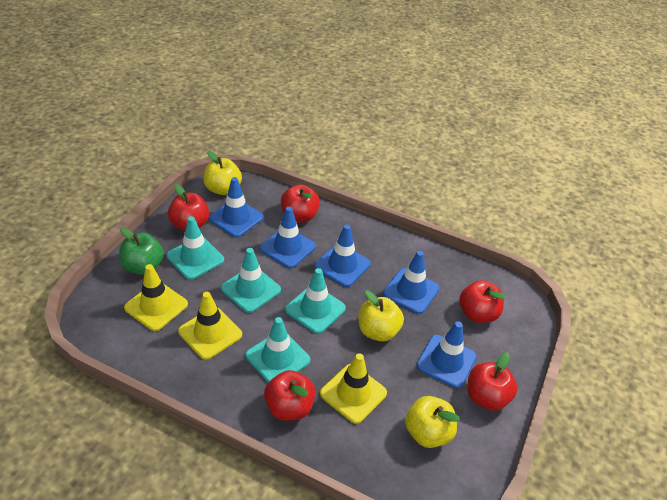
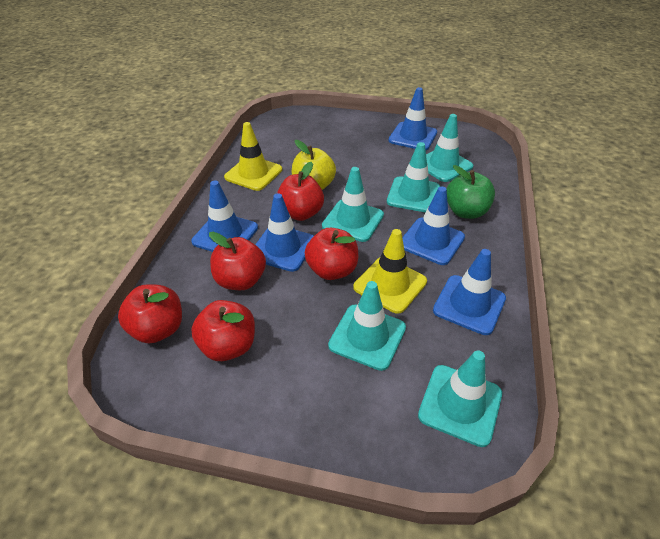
turquoise traffic cone: [166,216,224,280] [221,248,281,313] [245,317,310,382] [285,268,346,334] = 4 -> [322,167,384,242] [328,281,406,371] [387,142,440,213] [418,351,502,447] [426,114,473,182] = 5
yellow apple: [203,151,242,195] [359,290,404,342] [405,396,460,448] = 3 -> [292,140,336,190] = 1
yellow traffic cone: [124,264,188,331] [178,292,242,360] [320,353,387,424] = 3 -> [224,122,282,191] [353,229,427,314] = 2

